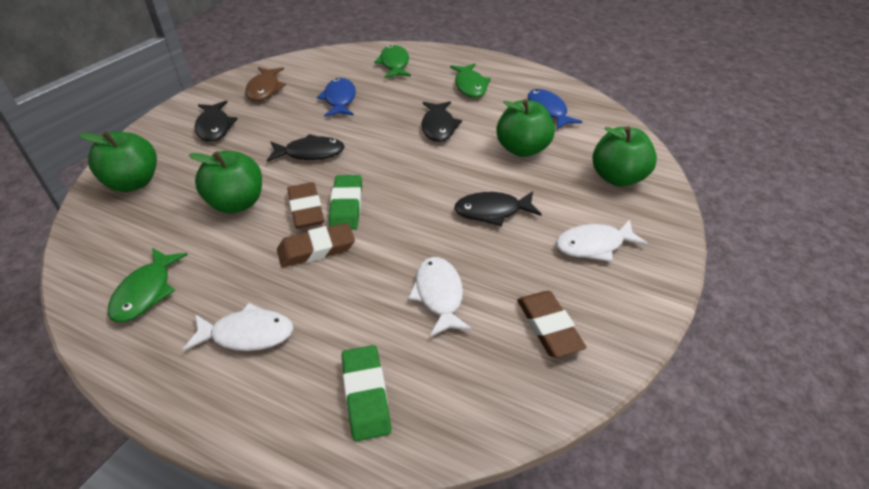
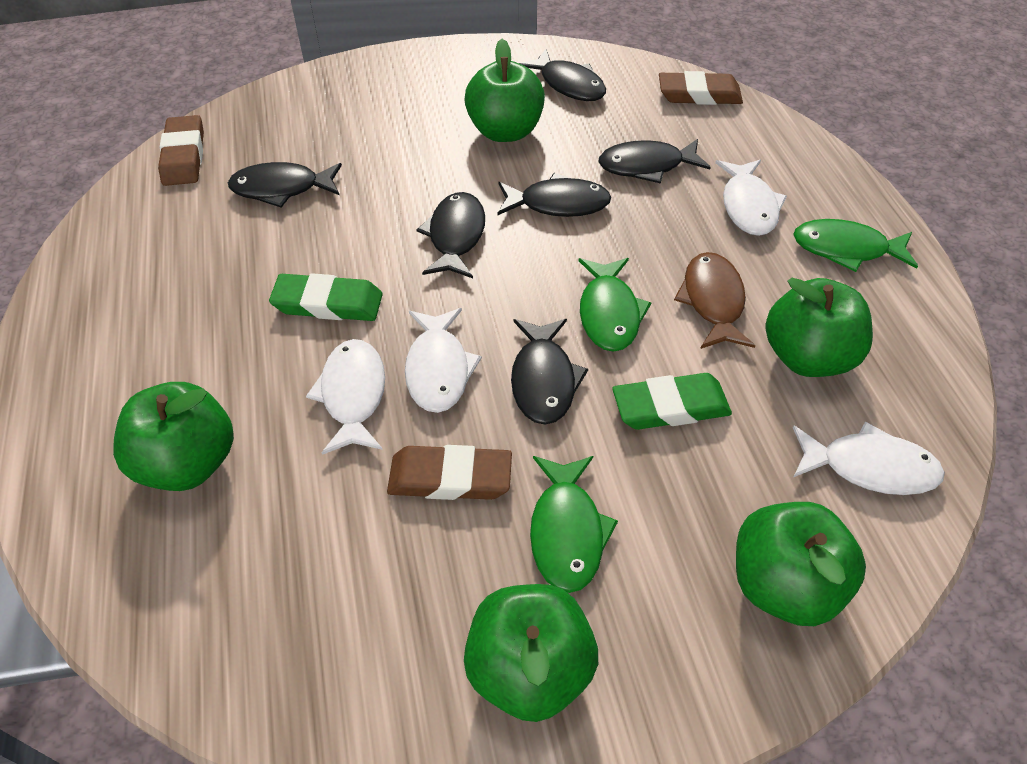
black fish: [195,101,238,142] [267,134,345,162] [421,101,462,142] [454,191,542,227] = 4 -> [228,162,342,208] [417,192,485,278] [497,173,611,217] [511,319,588,425] [519,49,606,101] [599,139,711,184] = 6
blue fish: [317,78,356,117] [528,89,582,129] = 2 -> none = 0
green apple: [78,131,157,192] [189,151,262,213] [496,99,555,157] [592,126,657,187] = 4 -> [113,382,234,491] [464,39,545,142] [464,584,598,722] [736,502,866,626] [765,278,873,377] = 5
white fish: [183,303,293,351] [408,257,472,337] [556,219,648,262] = 3 -> [306,339,385,455] [405,308,482,413] [715,160,787,236] [793,421,945,495] = 4

